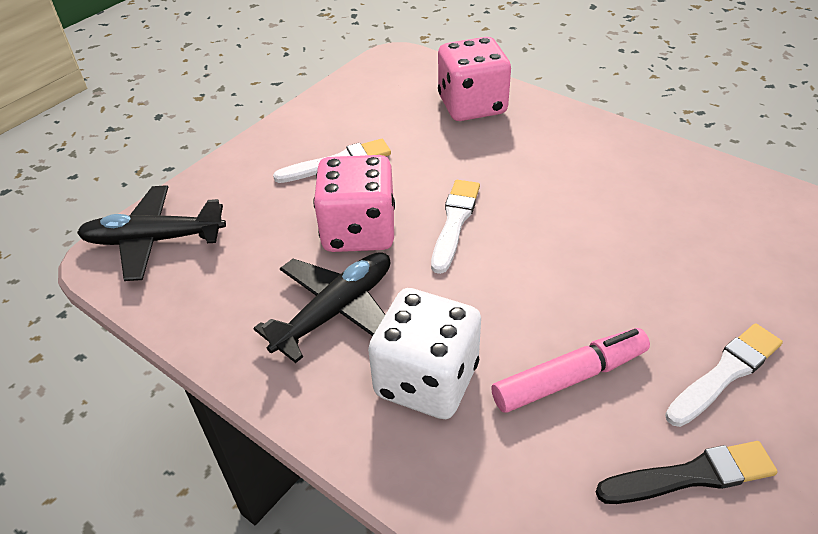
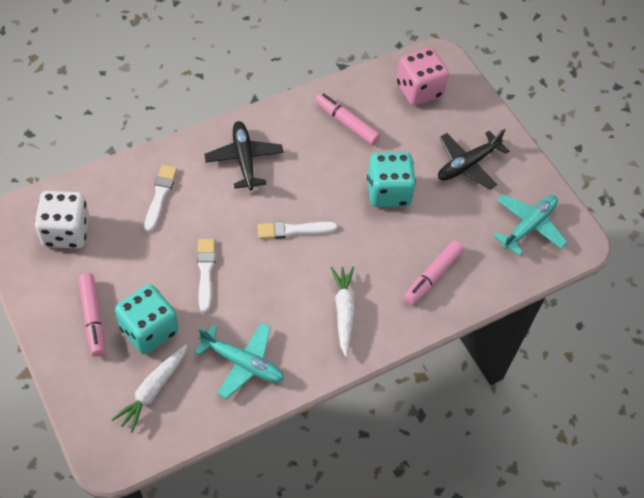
black brush: [596,441,778,504] = 1 -> none = 0
pink dice: [313,155,395,252] [438,37,511,121] = 2 -> [396,48,449,106] = 1
pink marker: [491,328,650,413] = 1 -> [78,273,105,356] [315,93,381,145] [404,240,464,305] = 3
turquoise dice: none = 0 -> [115,284,178,355] [367,152,416,207] = 2
turquoise plane: none = 0 -> [194,323,284,399] [494,194,567,256] = 2
white carrot: none = 0 -> [112,344,187,433] [331,267,355,357] = 2

